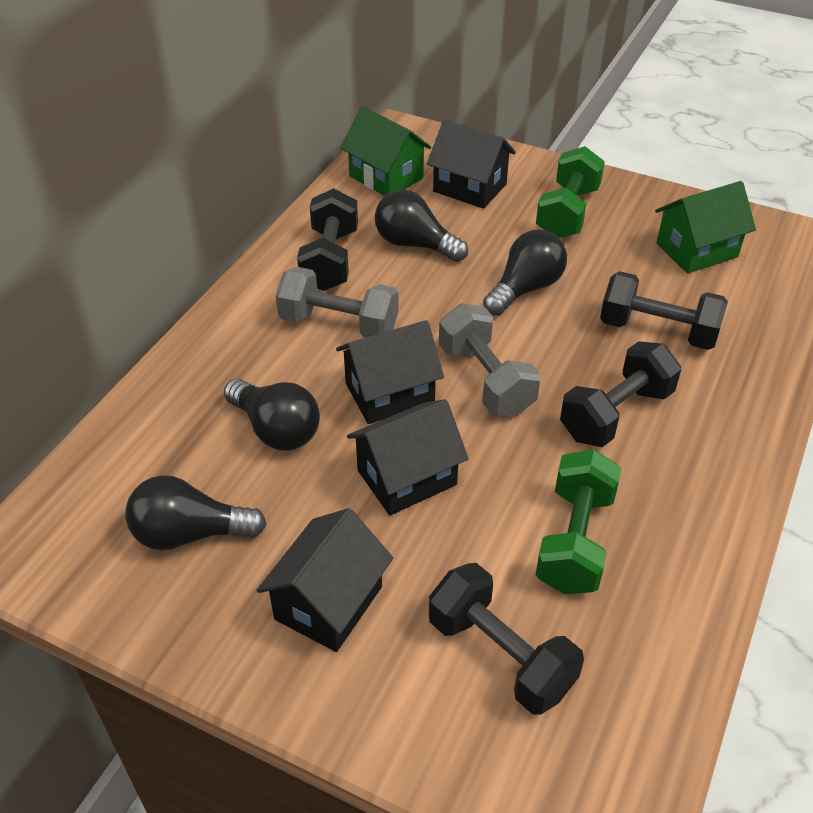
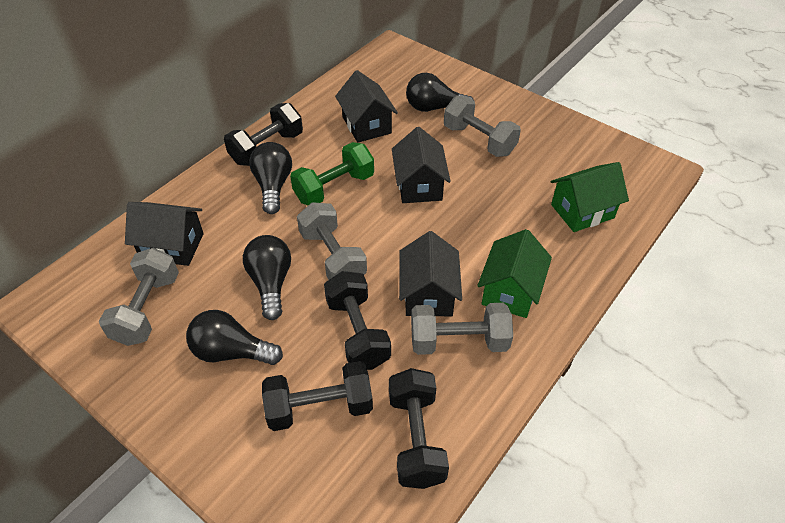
green dumbbell: [536,146,605,238] [536,449,621,594] = 2 -> [290,142,374,205] = 1
grey dumbbell: [276,267,399,338] [439,303,541,416] = 2 -> [99,248,179,346] [297,202,367,280] [411,303,513,355] [444,96,521,157] = 4

